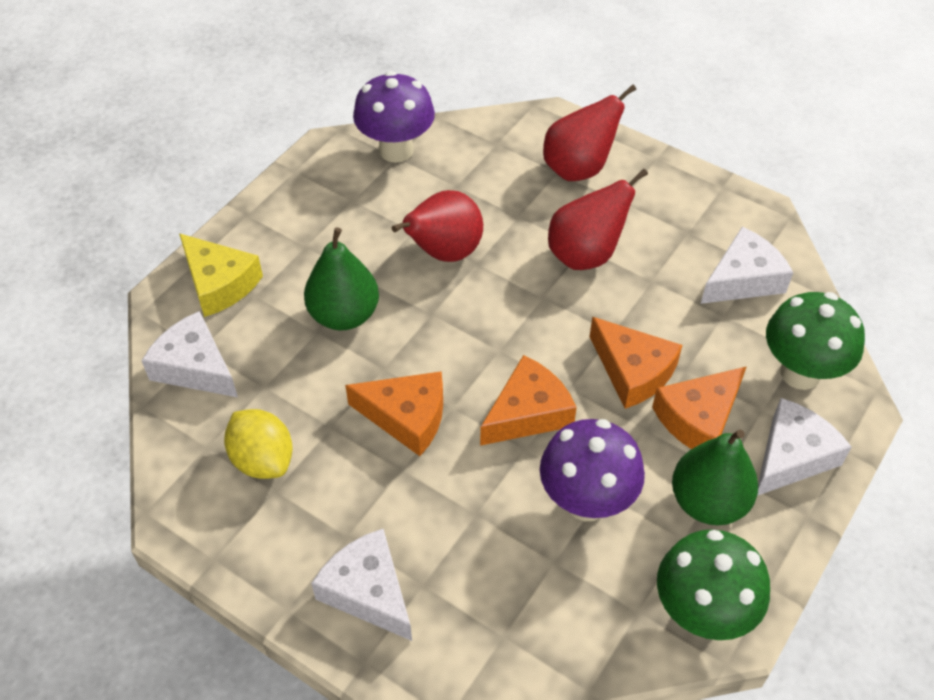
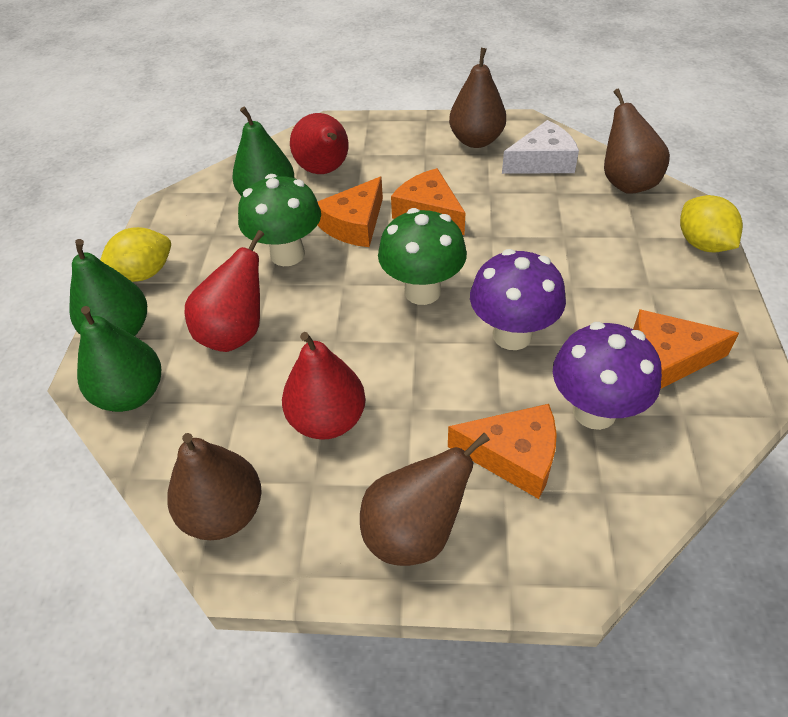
brown pear: none = 0 -> [167,433,262,540] [360,433,490,566] [449,48,506,148] [604,89,670,194] = 4
green pear: [304,227,379,330] [672,429,758,525] = 2 -> [70,239,147,336] [77,306,161,412] [232,106,294,196] = 3
white cheese: [142,311,238,397] [311,529,412,641] [701,226,793,304] [757,398,851,496] = 4 -> [502,120,579,174] = 1
yellow cheese: [179,233,263,317] = 1 -> none = 0
yellow lemon: [224,409,293,479] = 1 -> [100,227,171,282] [680,195,743,252] = 2

